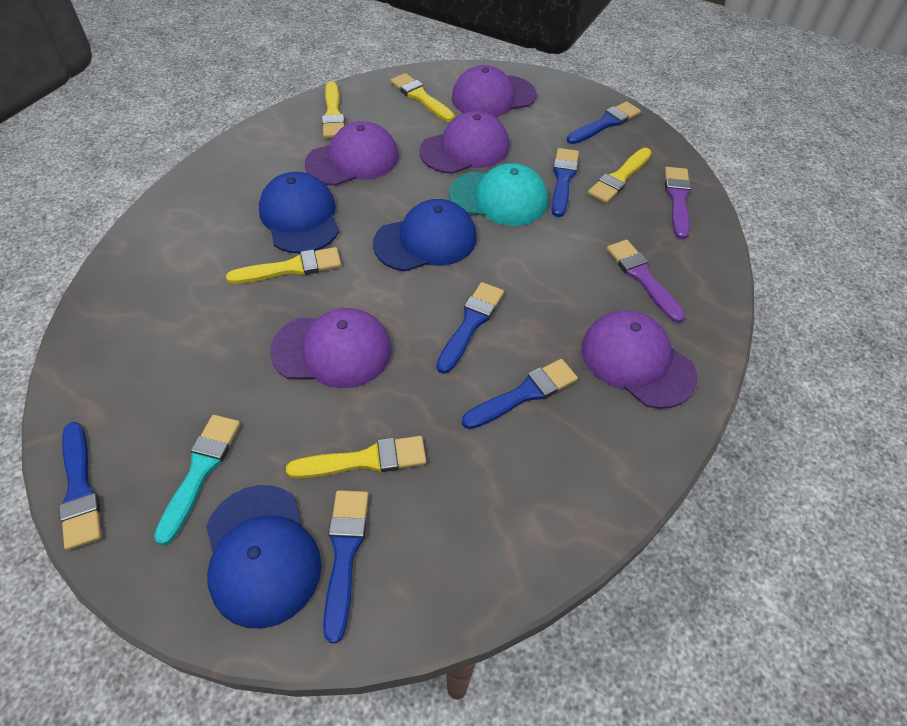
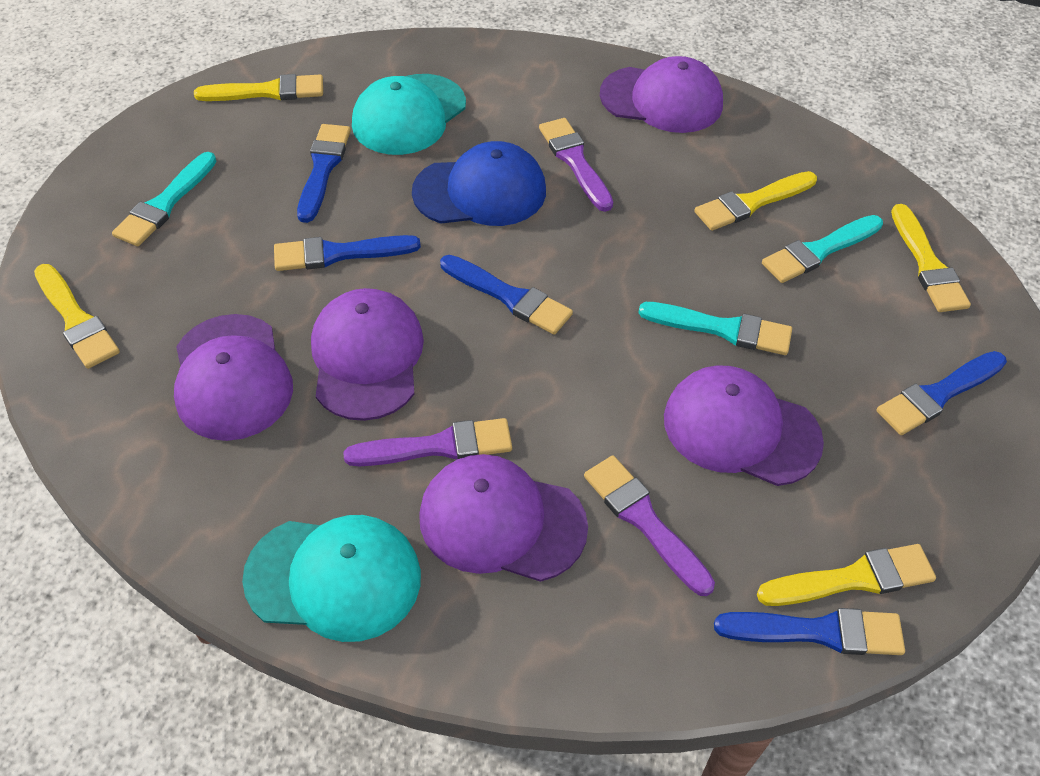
blue brush: [59,422,102,550] [323,490,369,643] [436,282,504,374] [462,359,578,429] [552,148,579,217] [567,101,641,144] = 6 -> [274,235,421,271] [297,124,351,223] [440,255,573,335] [714,608,905,655] [876,351,1007,435] = 5
blue cap: [206,485,321,629] [259,172,339,253] [373,199,477,271] = 3 -> [412,141,546,226] = 1
purple brush: [607,240,686,323] [665,167,691,239] = 2 -> [343,418,512,466] [539,118,613,212] [584,455,715,596] = 3
turquoise brush: [154,415,241,546] = 1 -> [112,152,217,246] [638,302,792,355] [762,215,883,283] = 3
turquoise cap: [449,163,548,226] = 1 -> [242,515,421,642] [352,74,466,155] = 2

